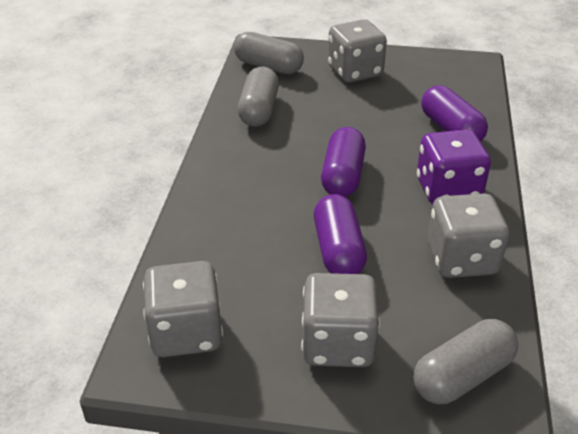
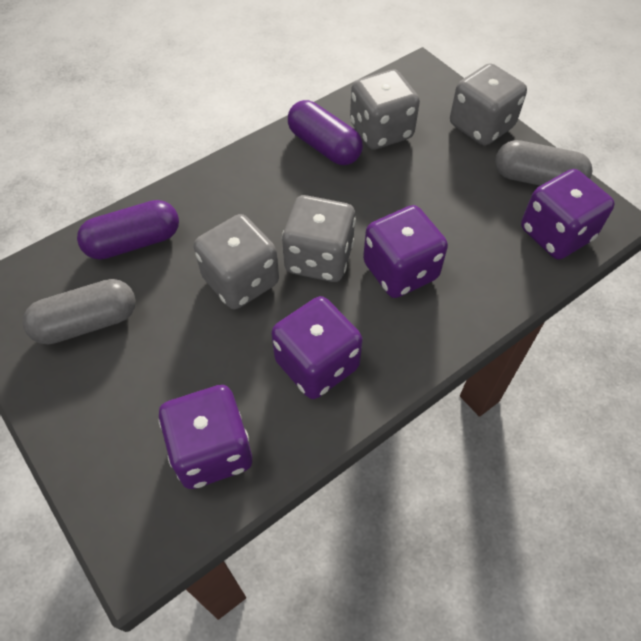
grey capsule: [234,32,304,74] [238,66,279,127] [413,319,518,404] = 3 -> [23,279,136,344] [495,140,592,186] = 2
purple capsule: [314,194,367,274] [321,127,366,197] [421,85,488,141] = 3 -> [77,200,179,260] [288,100,363,165] = 2
purple dice: [417,129,491,205] = 1 -> [158,385,252,489] [271,296,363,399] [363,205,448,298] [521,169,615,259] = 4

